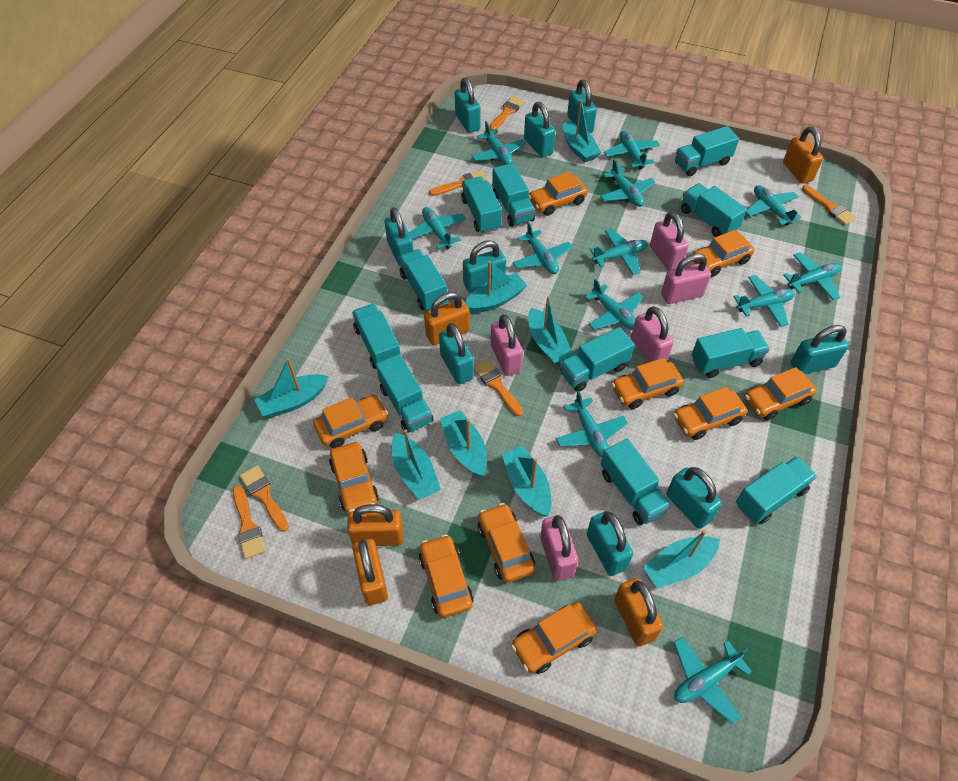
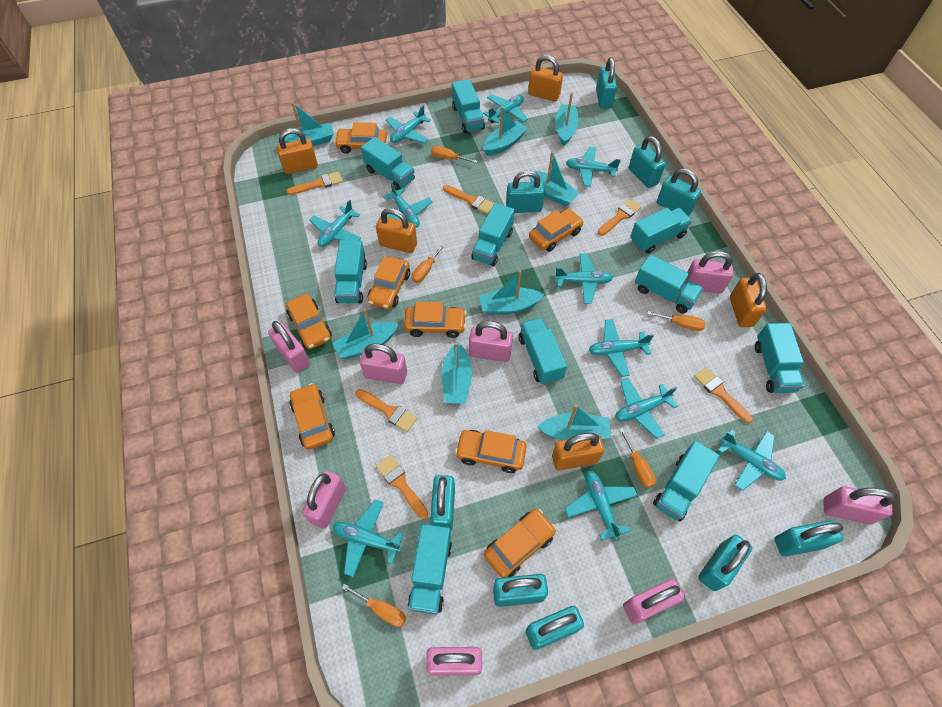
orange car: [313,395,388,448] [329,442,379,514] [419,534,474,618] [478,503,535,583] [511,602,597,674] [528,171,588,216] [612,358,684,409] [674,386,747,440] [693,229,754,277] [744,367,817,420] = 10 -> [286,294,332,349] [289,383,335,450] [334,122,387,154] [367,257,410,309] [404,302,466,338] [455,430,527,473] [484,509,556,578] [529,209,584,252] = 8
orange screwdriver: none = 0 -> [342,584,406,627] [411,244,446,283] [431,146,477,163] [619,428,656,488] [647,311,706,331] = 5
pink padlock: [491,314,523,376] [540,515,578,581] [631,306,674,362] [650,212,689,271] [661,253,711,304] = 5 -> [268,321,310,373] [302,471,346,529] [360,343,407,384] [426,647,482,676] [469,321,513,362] [623,579,685,624] [685,251,733,294] [823,486,896,525] = 8
turquoise plane: [409,207,466,249] [471,121,526,165] [512,222,573,274] [556,391,628,457] [585,279,644,330] [590,229,648,275] [600,159,655,207] [604,131,660,169] [673,637,752,724] [733,275,795,327] [746,185,801,226] [783,252,841,300] = 12 -> [310,200,361,247] [333,500,404,577] [383,182,432,228] [386,105,431,143] [483,94,528,124] [554,254,613,304] [564,471,638,540] [566,147,621,187] [589,319,654,377] [615,378,678,439] [718,429,786,491] = 11
turquoise truck: [352,303,401,369] [376,354,434,433] [399,249,448,311] [461,177,502,233] [492,163,535,227] [560,327,635,392] [601,439,671,525] [675,126,739,176] [681,183,747,237] [692,328,770,378] [736,456,817,524] = 11 -> [334,240,367,303] [361,137,415,191] [408,524,452,614] [452,79,485,133] [471,203,515,266] [519,318,567,385] [630,207,692,254] [635,254,703,313] [653,441,720,522] [755,323,804,393] = 10

